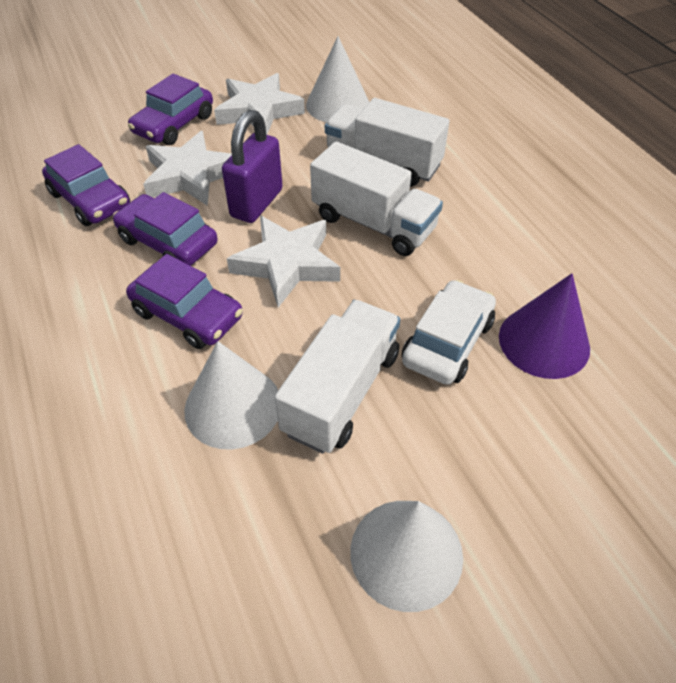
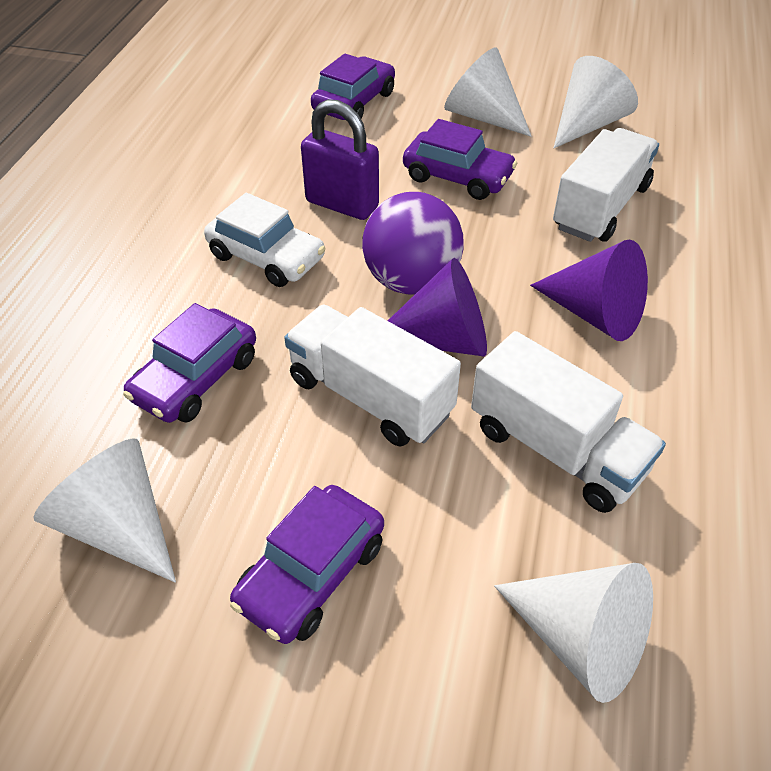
purple ball: none = 0 -> [362,192,464,295] = 1
purple cone: [499,273,590,379] = 1 -> [388,258,487,357] [530,239,648,341] = 2
white cone: [184,341,278,450] [306,36,369,122] [350,501,463,612] = 3 -> [33,438,176,582] [444,47,531,137] [494,563,653,703] [554,56,638,148] = 4
white star: [143,131,232,206] [214,73,305,135] [227,216,340,307] = 3 -> none = 0

